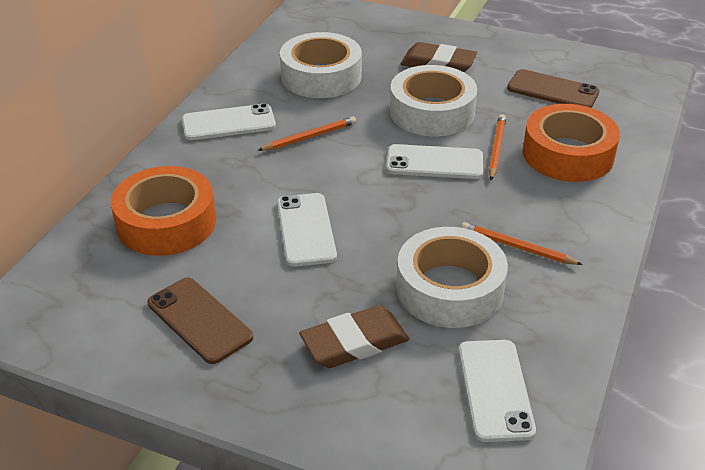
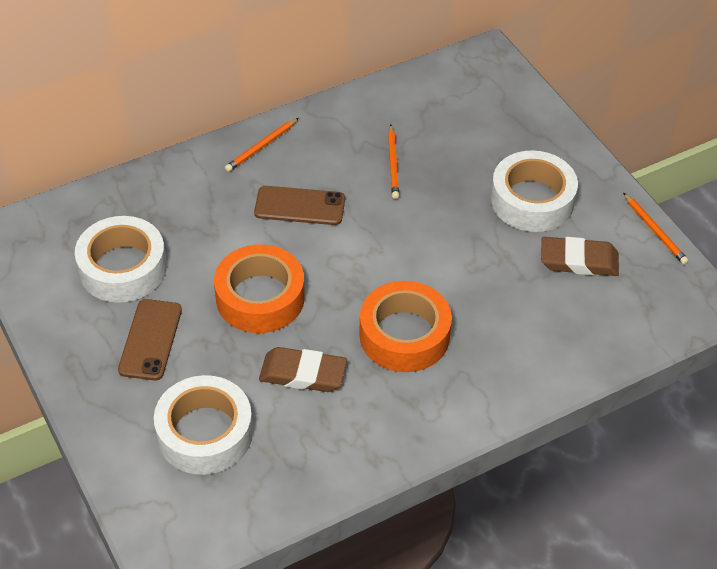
white phone: [182,103,276,140] [277,193,337,267] [386,144,483,179] [459,340,536,442] = 4 -> none = 0

